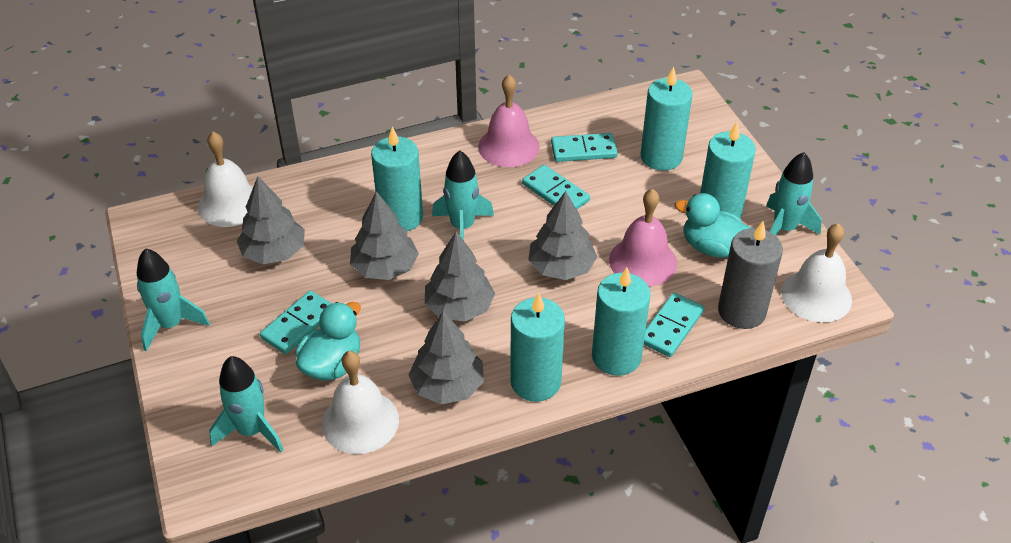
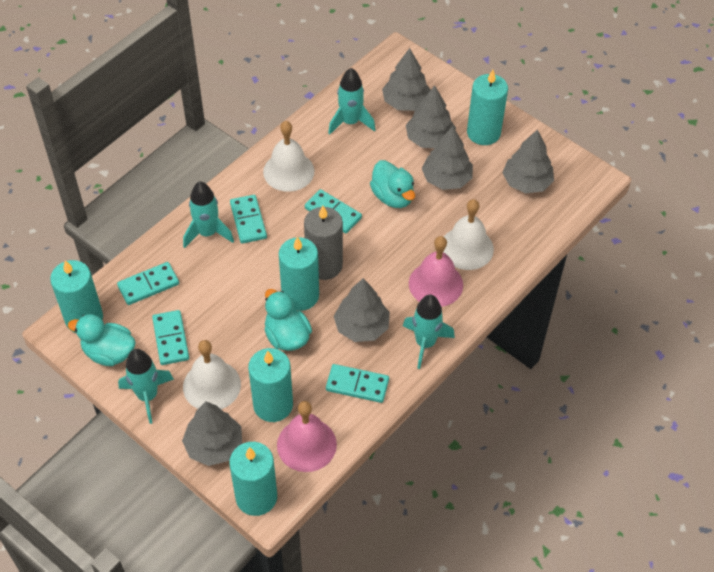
grey tree: [237,176,305,264] [350,191,419,280] [409,311,484,404] [425,232,495,322] [528,191,597,280] = 5 -> [182,402,242,466] [334,278,390,342] [382,48,431,111] [406,86,456,148] [422,126,473,190] [502,129,554,193] = 6
turquoise domino: [260,291,332,354] [522,165,590,209] [551,133,618,162] [644,293,704,357] = 4 -> [117,262,179,305] [152,310,189,365] [230,195,267,244] [305,189,362,233] [326,364,389,403] = 5
turquoise duck: [295,302,361,381] [675,193,751,258] = 2 -> [68,314,136,366] [265,289,312,351] [370,160,415,208] = 3

